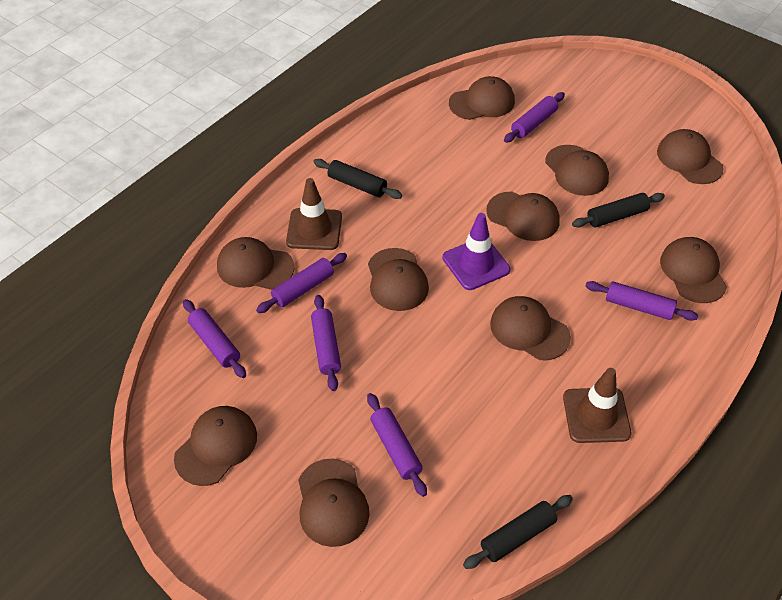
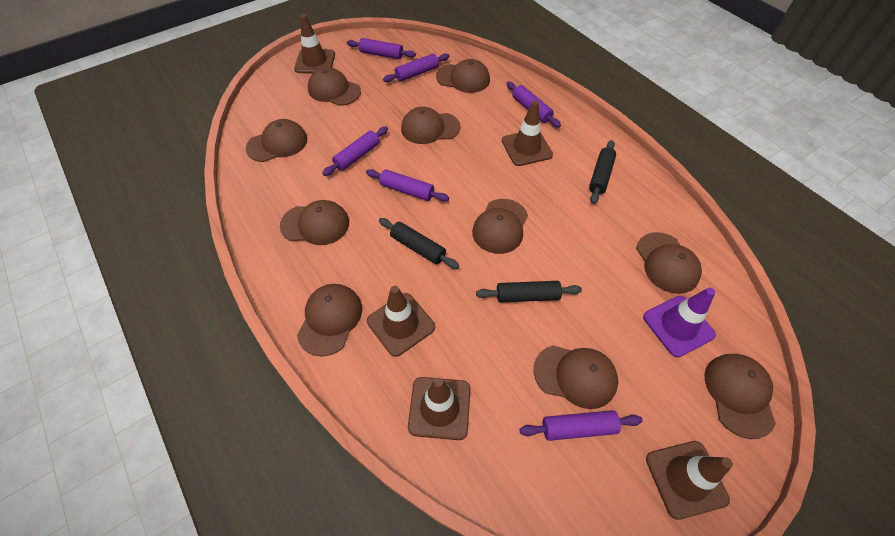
brown traffic cone: [286,178,342,250] [563,368,631,443] = 2 -> [294,14,335,74] [367,286,435,357] [408,377,471,440] [502,101,553,166] [646,441,733,520] = 5

